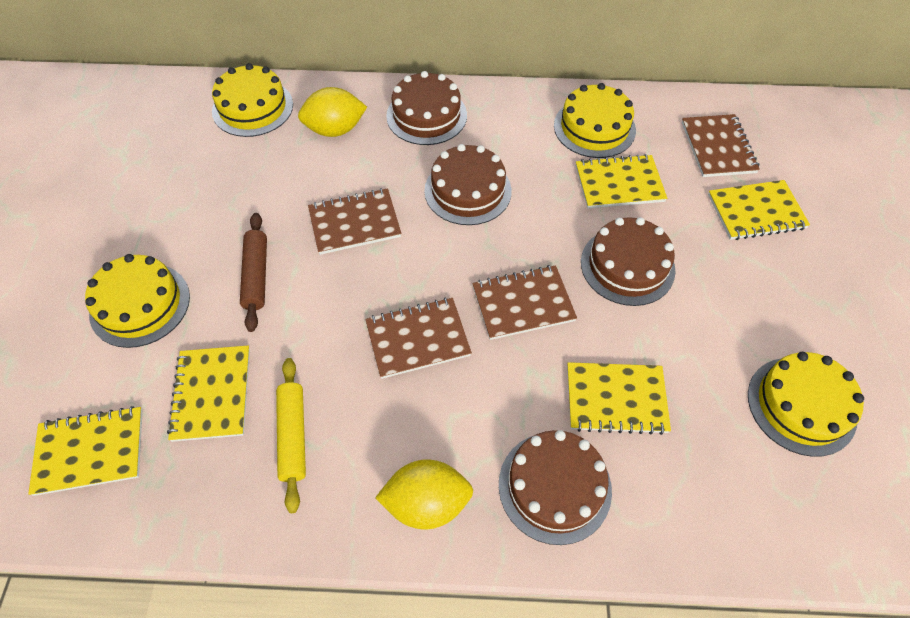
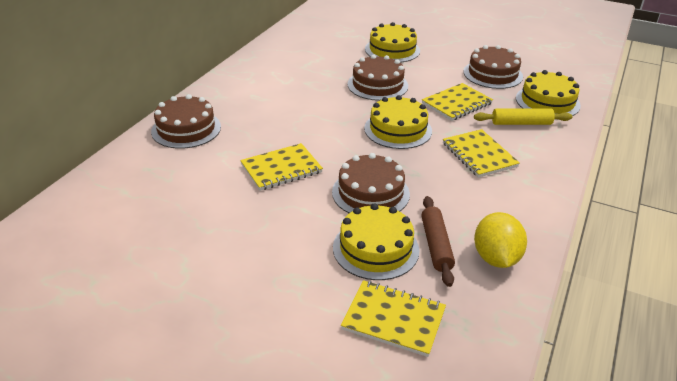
brown notebook: [308,188,401,255] [365,298,472,379] [472,265,577,340] [682,114,760,177] = 4 -> none = 0
yellow lemon: [298,87,367,137] [375,459,473,529] = 2 -> [474,212,527,268] = 1
yellow notebook: [28,406,143,496] [167,345,250,442] [567,362,671,435] [576,154,667,209] [708,180,810,240] = 5 -> [240,143,323,191] [341,280,446,357] [422,83,493,121] [443,129,520,178] = 4

